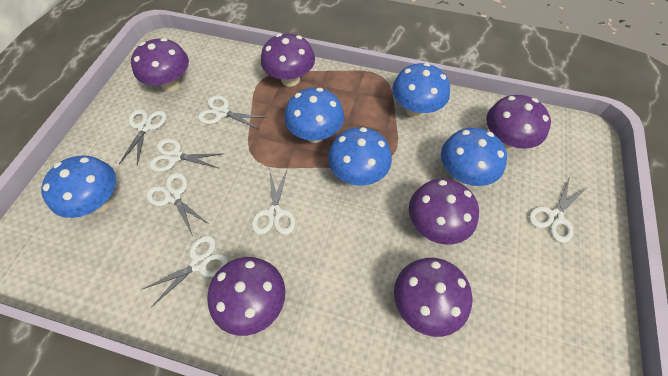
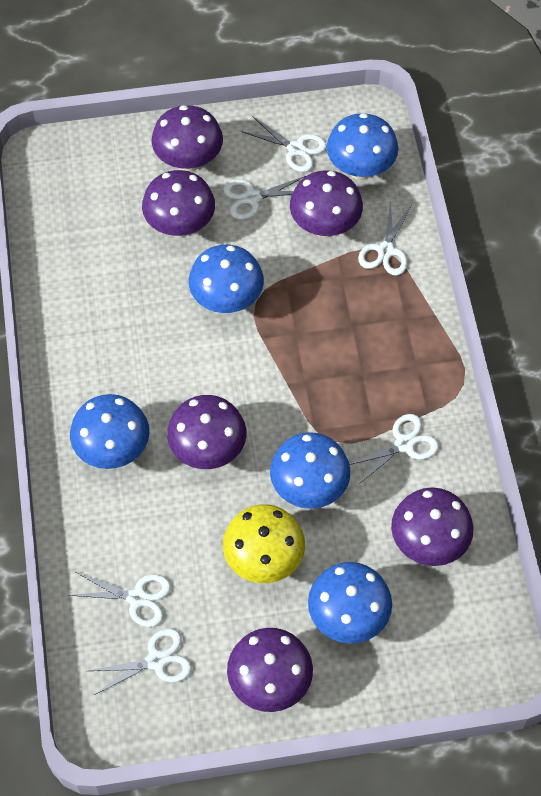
white scissors: [119,109,167,165] [141,236,228,307] [146,173,210,236] [149,139,221,172] [198,95,267,130] [252,170,295,235] [529,179,586,243] = 7 -> [68,572,171,627] [88,628,192,695] [223,176,306,220] [241,116,327,172] [349,414,439,485] [358,200,412,276] = 6
yellow mushroom: none = 0 -> [223,504,305,583] = 1

